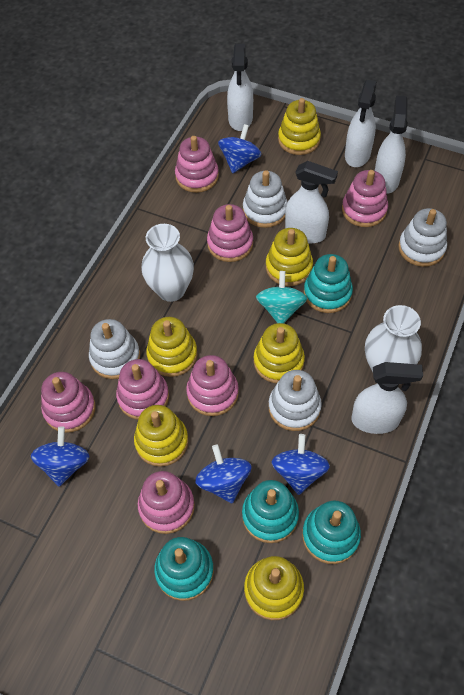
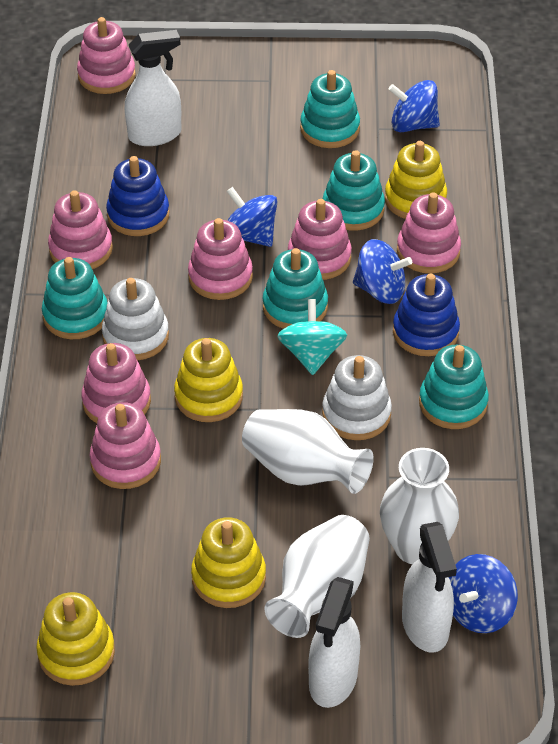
blue stacking toy: none = 0 -> [106,156,170,236] [393,273,460,356] = 2
turquoise stacking toy: [154,537,214,601] [242,480,299,543] [302,501,361,564] [304,254,353,313] = 4 -> [42,257,108,339] [263,248,328,329] [300,70,360,148] [323,150,385,230] [419,345,489,429] = 5
white spray bottle: [227,44,253,131] [285,161,338,243] [345,80,377,167] [351,362,423,434] [375,95,408,194] = 5 -> [125,30,181,146] [308,577,360,708] [402,522,457,653] = 3
white stacking toy: [89,319,140,379] [243,170,288,228] [268,370,322,431] [398,208,447,267] = 4 -> [102,278,169,361] [322,355,392,440] = 2
white vase: [142,224,194,302] [365,305,422,372] = 2 -> [242,409,374,494] [264,515,370,638] [380,448,459,564] = 3
yellow stacking toy: [134,405,188,467] [146,317,197,377] [244,556,304,620] [254,323,305,383] [266,228,313,286] [278,98,321,155] = 6 -> [36,592,115,686] [174,338,243,422] [191,517,266,608] [385,141,447,219] = 4

